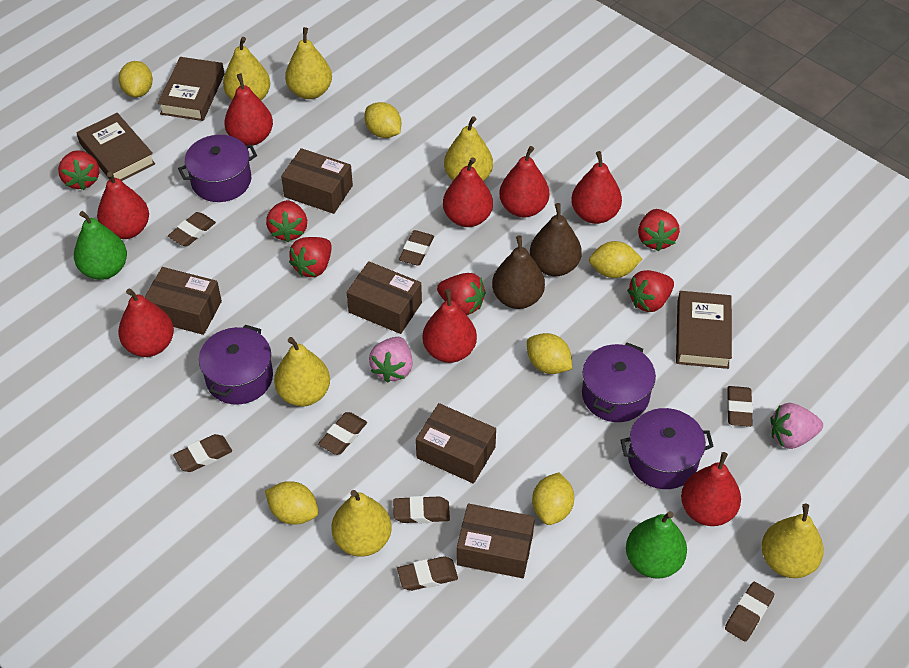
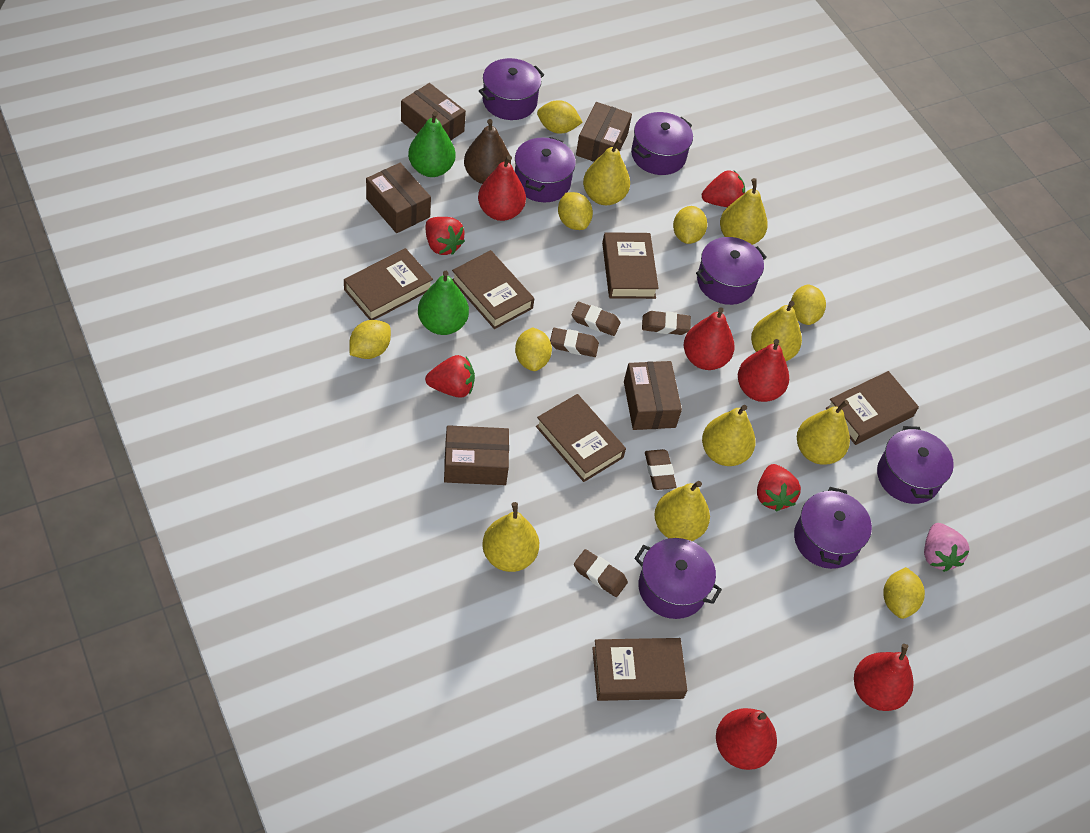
brown book: [77,113,155,181] [158,57,224,121] [676,291,732,369] = 3 -> [344,248,433,320] [452,250,534,329] [536,394,626,482] [592,638,687,701] [602,232,659,299] [826,371,919,445] = 6
brown eraser: [168,212,216,246] [173,434,232,472] [318,412,367,455] [393,496,450,523] [397,556,458,591] [399,230,434,266] [725,582,774,642] [727,386,753,427] = 8 -> [550,328,599,357] [572,302,621,336] [574,549,628,597] [642,311,691,335] [645,449,677,490] = 5
brown pear: [492,235,545,309] [530,203,582,276] = 2 -> [464,119,511,184] = 1
pink strawberry: [369,337,413,383] [770,403,823,449] = 2 -> [924,523,969,572] = 1
purple pot: [178,135,257,202] [199,325,273,405] [582,343,656,422] [620,408,714,489] = 4 -> [479,58,544,120] [515,137,576,202] [631,112,693,175] [634,538,722,619] [696,237,767,305] [794,487,872,569] [877,426,954,504] = 7
red pear: [97,172,149,239] [118,288,174,357] [224,74,273,146] [423,289,477,363] [443,157,493,227] [499,146,549,217] [571,151,622,224] [681,452,741,526] = 8 -> [478,155,526,221] [684,307,735,370] [716,708,777,770] [738,339,789,402] [854,644,914,711] = 5
red strawberry: [58,150,99,190] [266,200,307,242] [289,237,332,277] [437,273,486,315] [627,270,674,312] [638,209,680,251] = 6 -> [425,355,475,398] [426,217,465,255] [702,170,745,207] [757,464,801,512] = 4
yellow lemon: [119,61,153,98] [265,481,319,525] [364,102,401,138] [527,333,572,374] [532,472,574,525] [589,241,642,278] = 6 -> [349,320,391,359] [515,327,552,371] [537,100,583,134] [558,192,593,230] [673,206,707,244] [791,284,826,325] [883,567,925,619] = 7
yellow pear: [223,37,270,101] [274,337,330,407] [285,27,332,99] [332,490,392,557] [444,116,493,181] [762,504,824,578] = 6 -> [482,502,539,572] [583,139,630,205] [654,481,710,541] [702,405,756,466] [720,178,768,245] [751,301,802,361] [797,399,850,465] = 7

